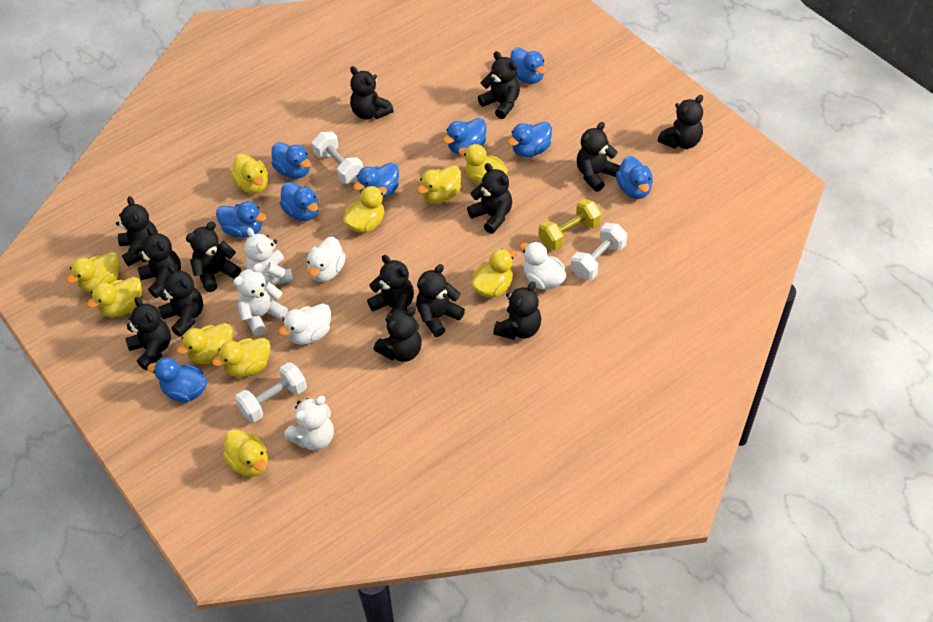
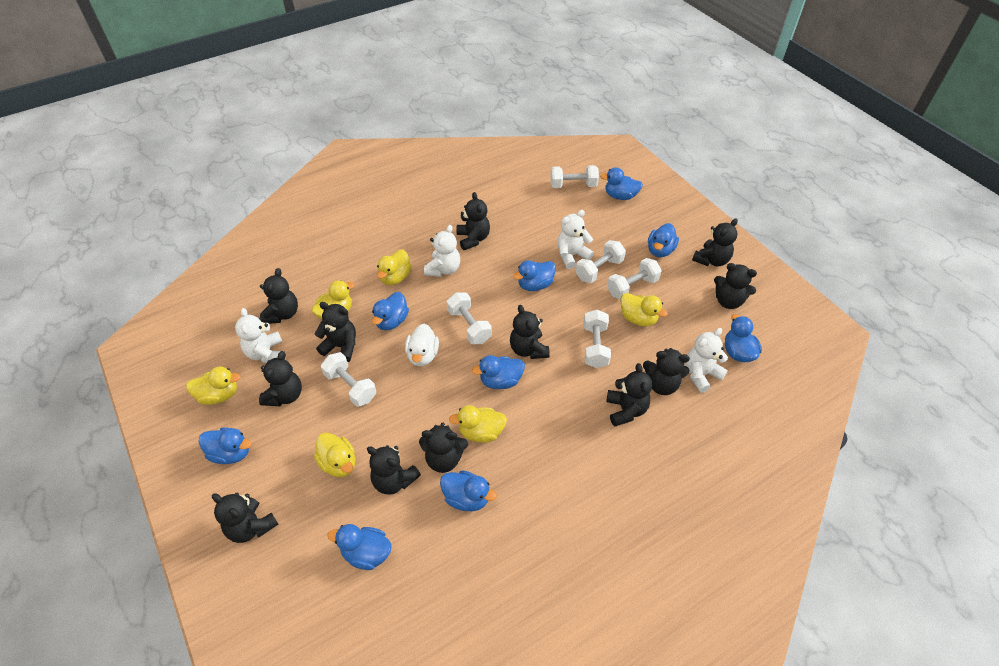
black teddy bear: [116,196,158,266] [126,297,171,370] [137,227,181,298] [158,264,203,337] [186,222,241,292] [350,66,394,120] [367,255,414,322] [374,307,422,362] [416,264,465,337] [467,163,512,234] [478,51,520,119] [493,281,541,340] [577,122,620,192] [658,95,703,149] = 14 -> [212,492,279,543] [259,351,302,406] [260,268,298,324] [315,302,356,362] [367,445,421,495] [419,423,468,473] [457,192,490,250] [510,305,550,359] [607,363,652,427] [643,348,690,395] [692,218,738,266] [714,263,757,309] = 12
white duck: [278,304,331,345] [307,236,346,282] [519,242,566,290] = 3 -> [405,324,439,366] = 1
white dumbbell: [235,362,307,423] [312,132,363,184] [571,223,627,280] = 3 -> [321,352,376,407] [447,293,492,344] [550,165,599,188] [575,240,626,283] [584,310,611,368] [607,258,662,299] = 6
white teddy bear: [233,263,288,335] [244,228,293,285] [284,396,334,451] = 3 -> [235,308,283,363] [424,225,460,277] [557,210,594,269] [686,328,728,393] = 4
yellow duck: [66,252,120,292] [87,277,141,317] [177,323,233,364] [212,338,270,377] [223,429,268,477] [231,154,268,194] [343,186,387,233] [417,165,461,204] [458,144,508,185] [471,249,517,297] = 10 -> [186,366,240,405] [311,280,355,319] [314,433,355,477] [377,249,412,285] [449,405,507,443] [620,293,668,326] = 6
yellow dumbbell: [539,199,601,250] = 1 -> none = 0

